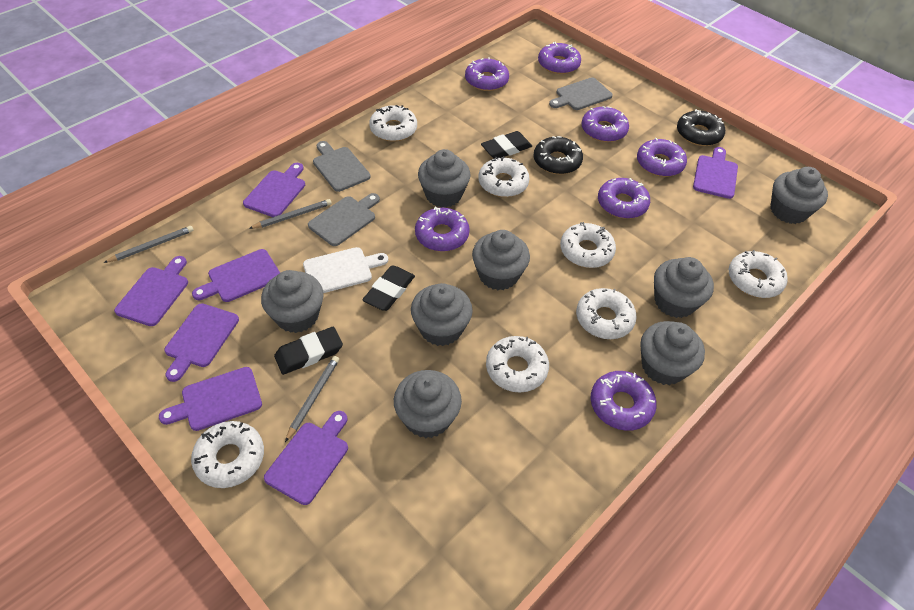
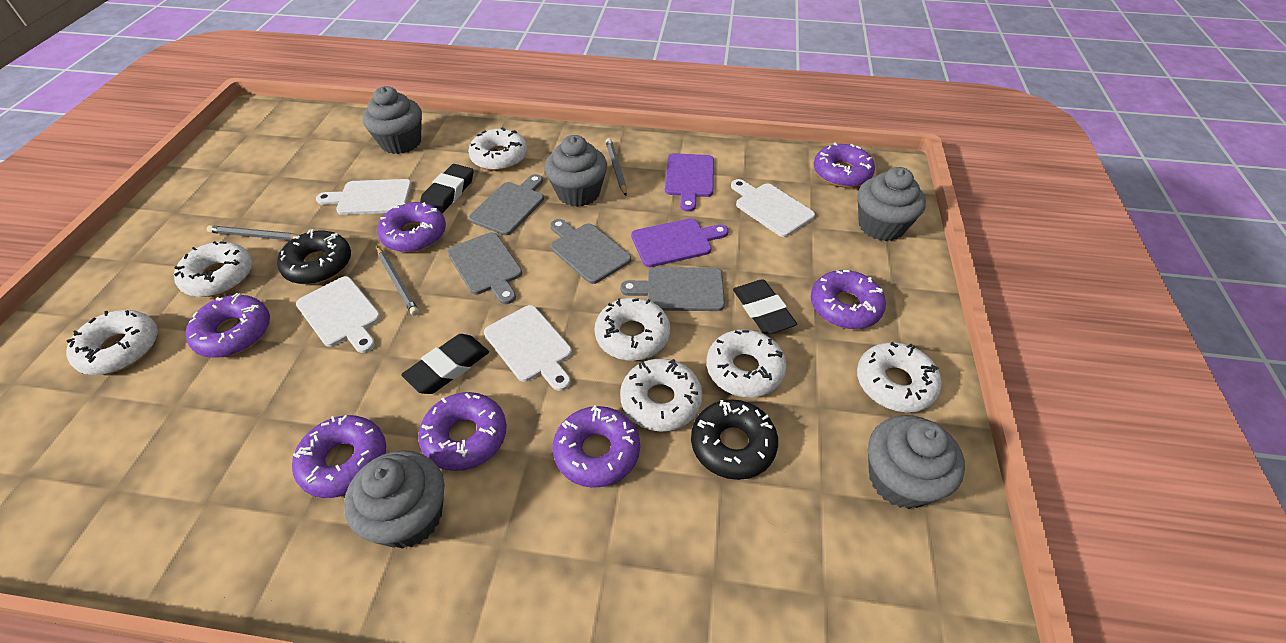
grey cupcake: [261,270,324,333] [394,370,462,438] [411,283,473,346] [418,149,471,208] [472,230,530,290] [641,321,705,385] [654,257,714,318] [770,167,828,224] = 8 -> [344,450,444,549] [362,86,422,154] [545,135,607,207] [858,167,926,241] [868,415,965,509] = 5
grey cutting board: [308,193,380,246] [313,141,371,192] [549,77,613,110] = 3 -> [447,232,522,304] [469,174,544,235] [550,219,631,284] [620,267,725,311] = 4
purple cutting board: [114,256,188,326] [159,367,262,431] [164,303,239,382] [192,249,280,302] [243,163,305,217] [264,411,348,505] [693,147,738,199] = 7 -> [631,218,729,267] [665,153,714,212] = 2
white cutting board: [303,247,388,293] = 1 -> [296,276,381,353] [316,179,412,215] [484,305,572,391] [731,179,815,237] = 4

